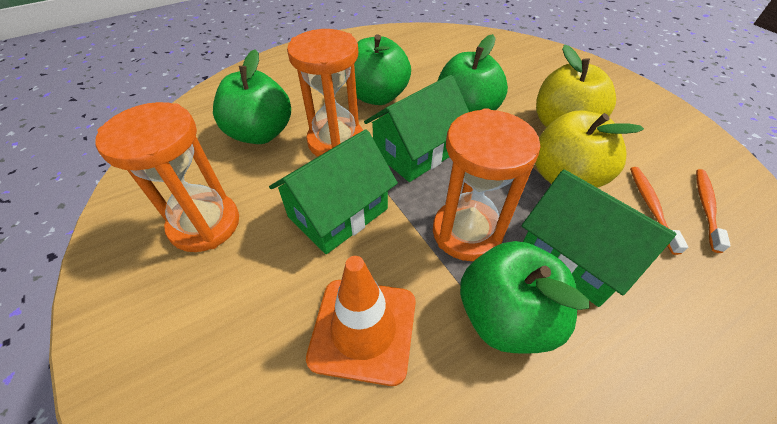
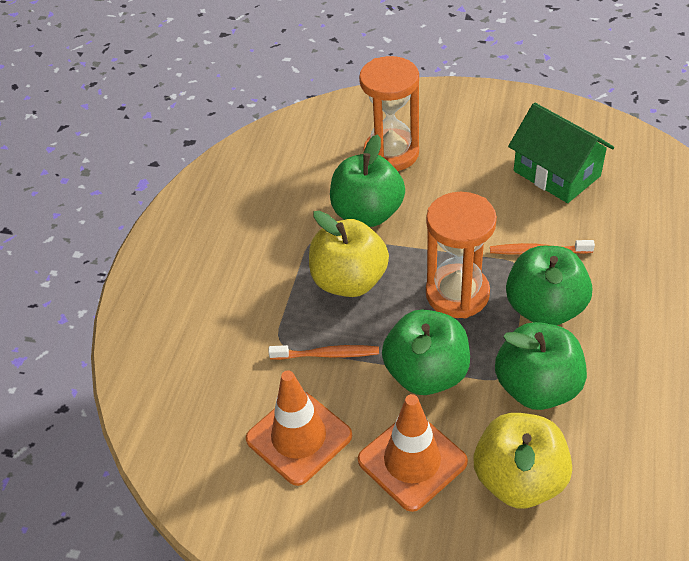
green house: [269,130,398,254] [364,75,469,182] [522,169,676,307] = 3 -> [508,103,614,203] = 1
orange hourglass: [95,102,239,252] [287,29,363,157] [433,108,540,261] = 3 -> [359,56,419,171] [426,192,497,318] = 2
orange traffic cone: [306,256,416,386] = 1 -> [246,370,352,486] [358,394,468,512] = 2

